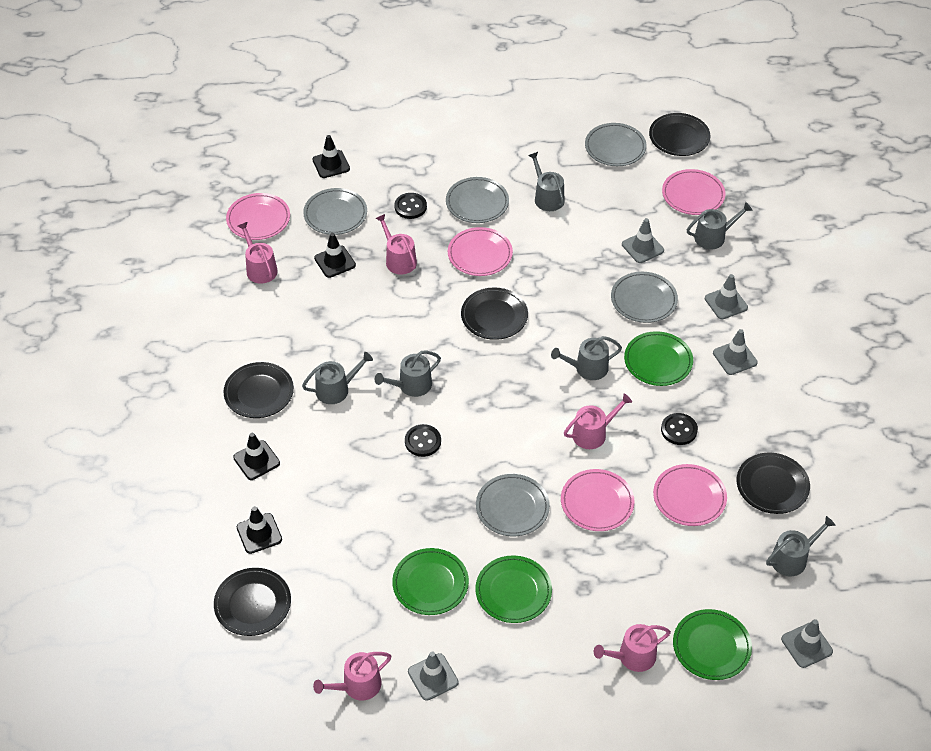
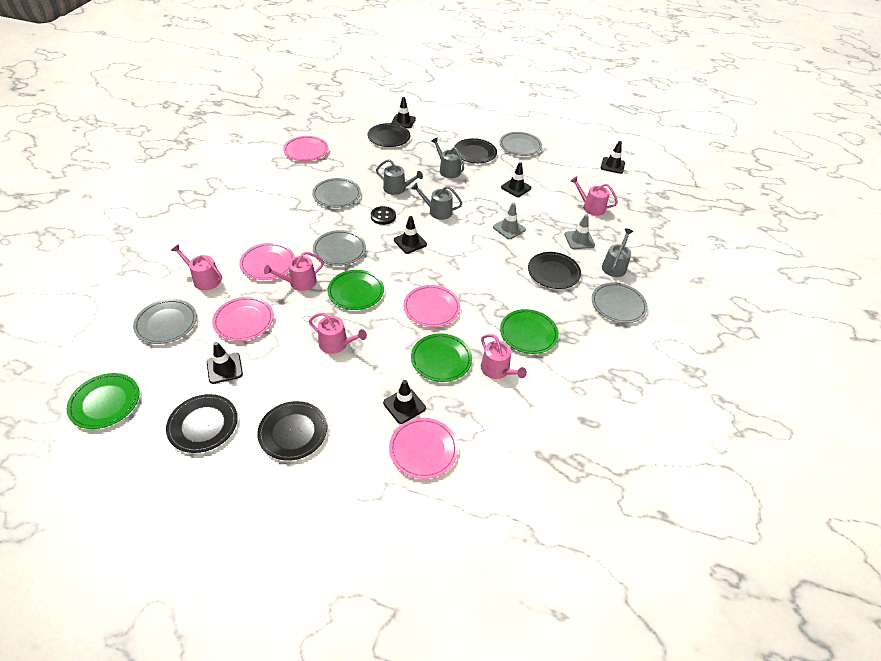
black button: [394,193,427,219] [405,424,441,457] [661,413,698,445] = 3 -> [371,206,396,225] = 1
black traffic cone: [233,433,280,480] [237,506,282,554] [312,135,350,178] [314,233,356,278] = 4 -> [207,342,243,384] [383,380,426,424] [391,97,416,128] [394,216,427,254] [501,162,531,197] [601,141,625,174] = 6
grey traffic cone: [408,651,459,701] [622,218,664,263] [705,274,748,319] [713,329,758,375] [781,619,833,668] = 5 -> [493,203,526,239] [564,214,595,249] = 2
grey watering can: [302,352,373,404] [375,351,441,397] [528,152,564,211] [551,336,622,380] [687,202,752,249] [766,516,835,576] = 6 -> [376,159,423,195] [411,183,462,220] [431,137,464,178] [602,228,633,277] = 4

